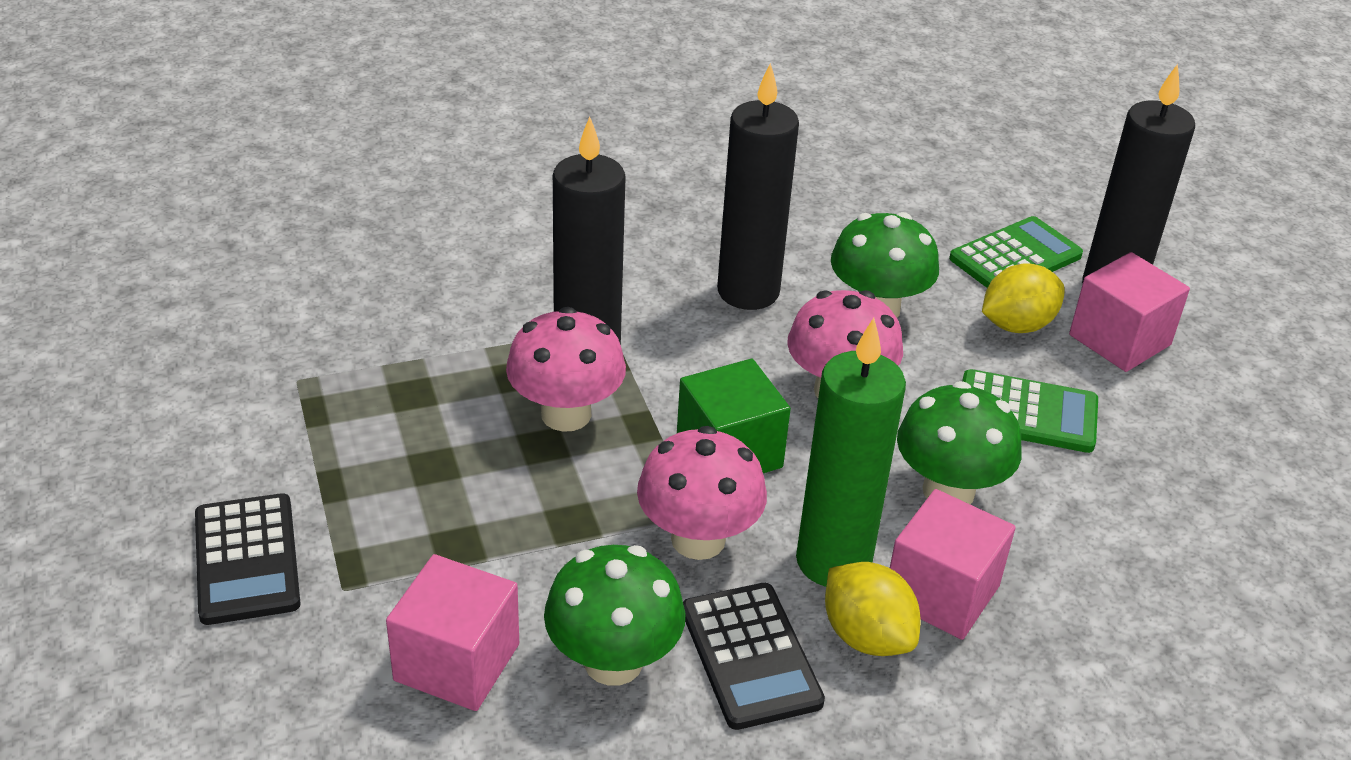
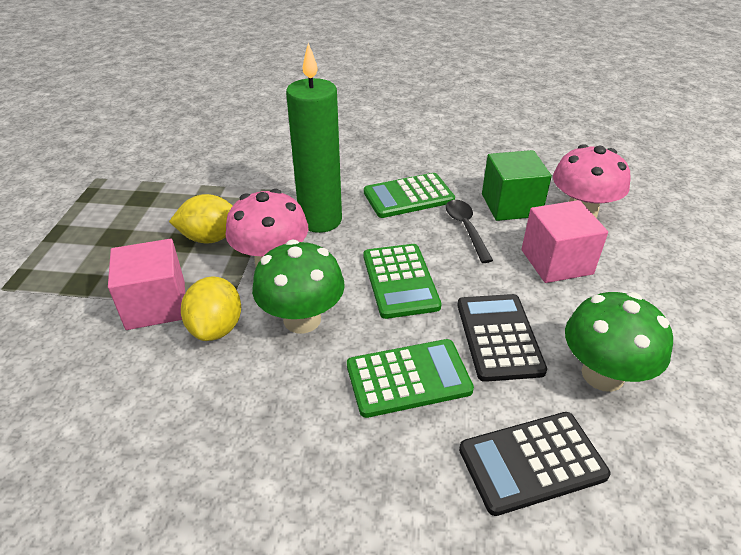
black candle: [553,117,626,345] [717,63,799,310] [1082,64,1195,283] = 3 -> none = 0
black spoon: none = 0 -> [446,200,493,263] = 1
green calculator: [949,216,1083,288] [962,369,1098,453] = 2 -> [347,339,474,418] [363,244,442,319] [364,173,455,218] = 3
green mushroom: [544,545,686,686] [831,212,939,318] [897,381,1022,504] = 3 -> [252,240,345,333] [565,292,673,392] = 2
pink cube: [386,554,519,711] [890,489,1016,640] [1069,252,1190,372] = 3 -> [108,239,185,330] [522,200,608,283] = 2
pink mushroom: [506,307,626,432] [637,426,767,560] [787,290,903,398] = 3 -> [226,189,308,267] [553,144,631,218] = 2

